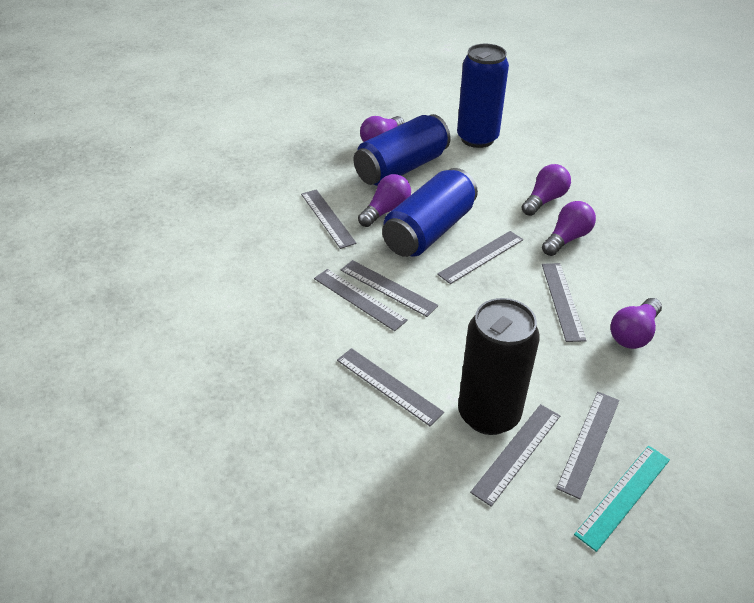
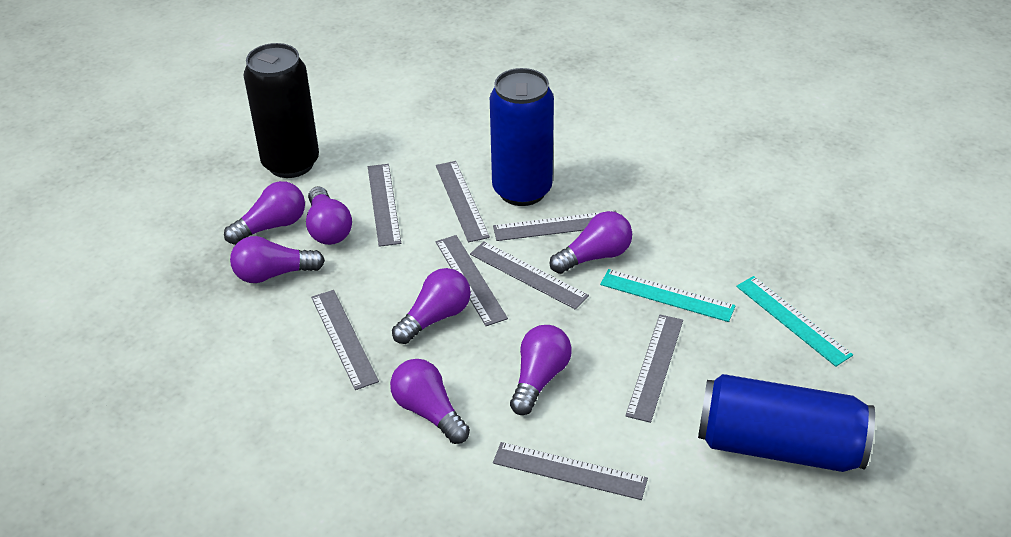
blue can: [354,114,451,186] [382,168,478,257] [457,44,509,148] = 3 -> [490,68,554,206] [698,374,875,472] = 2
purple light bulb: [358,174,411,227] [360,116,405,142] [521,164,571,216] [542,201,596,256] [610,298,662,349] = 5 -> [224,181,305,245] [230,236,325,283] [306,186,352,245] [390,359,470,444] [392,268,471,344] [510,325,572,415] [550,211,632,274] = 7
turquoise ruler: [574,445,670,552] = 1 -> [600,269,736,322] [736,276,853,367] = 2

